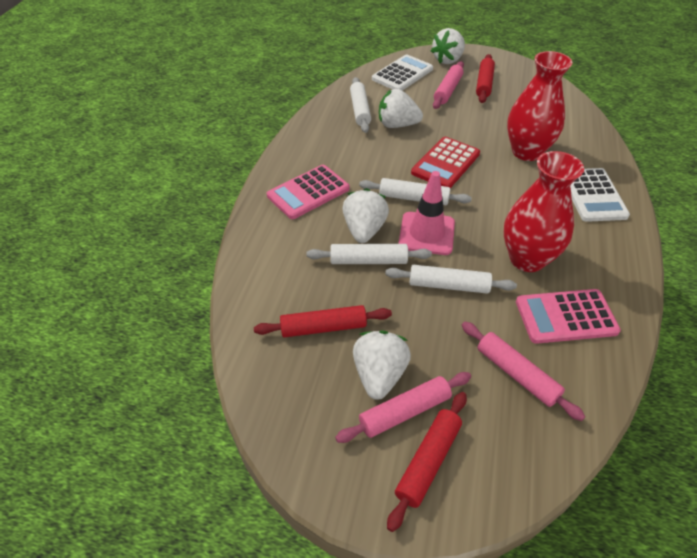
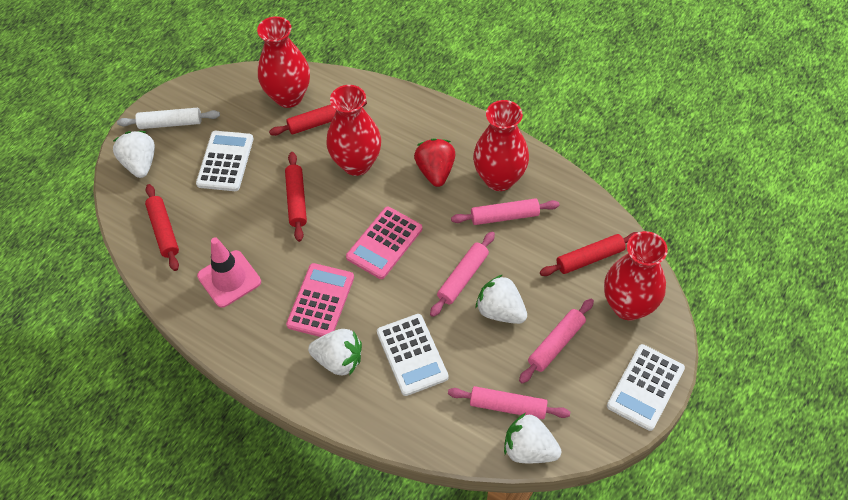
pink rolling pin: [335,372,471,443] [433,61,464,109] [462,322,585,421] = 3 -> [430,232,495,317] [448,386,570,419] [451,198,559,225] [519,298,594,383] = 4
red calculator: [411,137,480,188] = 1 -> none = 0
red rolling pin: [254,305,392,337] [387,392,467,532] [476,54,495,103] = 3 -> [145,184,179,271] [269,101,367,136] [285,152,307,242] [540,232,638,276] = 4
red strawberry: none = 0 -> [414,138,456,187] = 1
red vase: [504,151,584,272] [507,51,573,161] = 2 -> [257,16,310,108] [326,85,381,176] [473,100,529,191] [604,231,668,320] = 4
white calculator: [372,54,433,91] [570,168,630,222] = 2 -> [196,131,254,191] [377,314,449,396] [607,344,685,431] = 3
white rolling pin: [306,244,432,264] [350,77,371,133] [359,178,472,205] [385,265,517,294] = 4 -> [117,108,220,129] = 1

